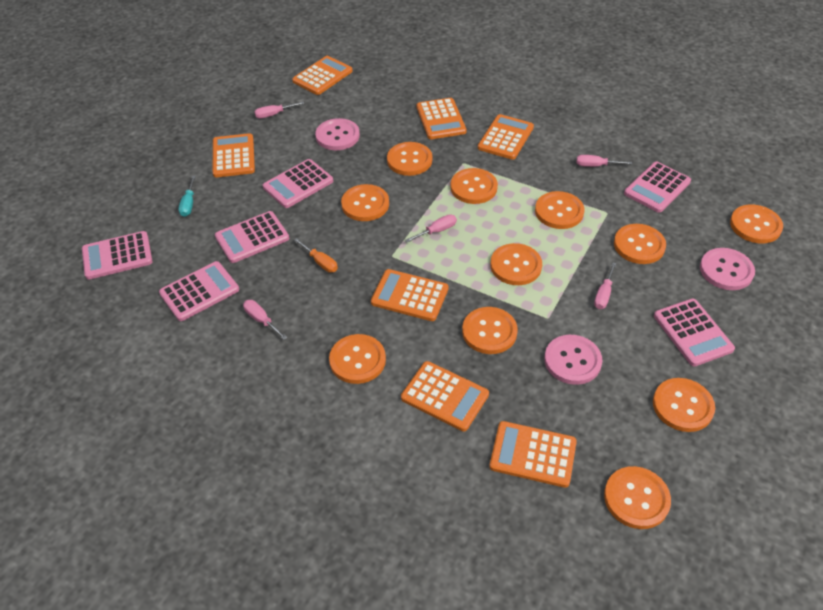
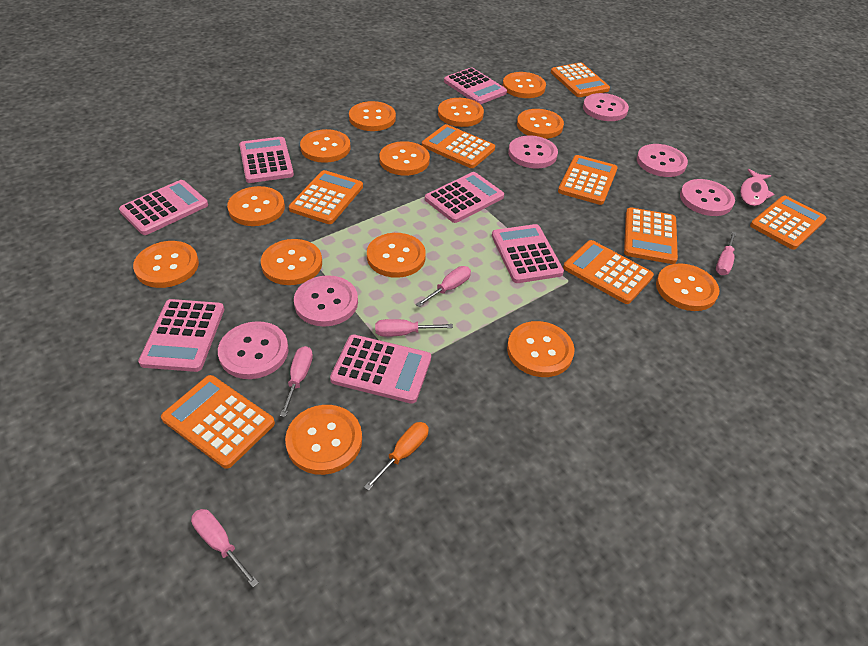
orange button: [329,334,386,384] [341,184,389,221] [387,142,432,176] [450,168,498,204] [462,307,518,354] [490,243,542,285] [535,191,584,229] [604,466,671,529] [614,224,666,264] [653,378,715,432] [730,204,783,244] = 11 -> [133,241,199,288] [227,186,285,226] [261,239,322,285] [285,405,362,475] [300,129,351,163] [349,101,396,131] [367,233,426,278] [379,141,430,176] [438,98,484,127] [502,72,546,98] [507,321,574,377] [517,109,564,139] [656,263,719,311] = 13
orange calculator: [213,133,255,178] [292,56,353,95] [371,269,449,321] [401,361,489,431] [417,98,467,139] [478,114,534,160] [489,421,577,488] = 7 -> [161,375,275,469] [289,170,363,224] [422,124,495,168] [551,62,610,97] [558,155,618,205] [563,240,654,304] [624,208,678,264] [750,196,827,250] = 8
pink button: [315,118,360,150] [544,335,602,385] [700,248,755,290] = 3 -> [218,321,288,379] [294,275,358,327] [508,136,558,169] [583,93,629,121] [637,144,688,177] [680,179,735,216] = 6
pink calculator: [82,231,153,280] [159,261,239,321] [215,211,289,263] [263,159,333,208] [624,162,691,213] [654,299,735,367] = 6 -> [119,180,208,235] [138,299,224,372] [239,137,294,183] [330,334,431,404] [425,172,504,223] [444,67,507,104] [492,224,564,283] = 7
pink fish: none = 0 -> [740,169,775,206] = 1
turquoise screwdriver: [179,176,196,217] = 1 -> none = 0

